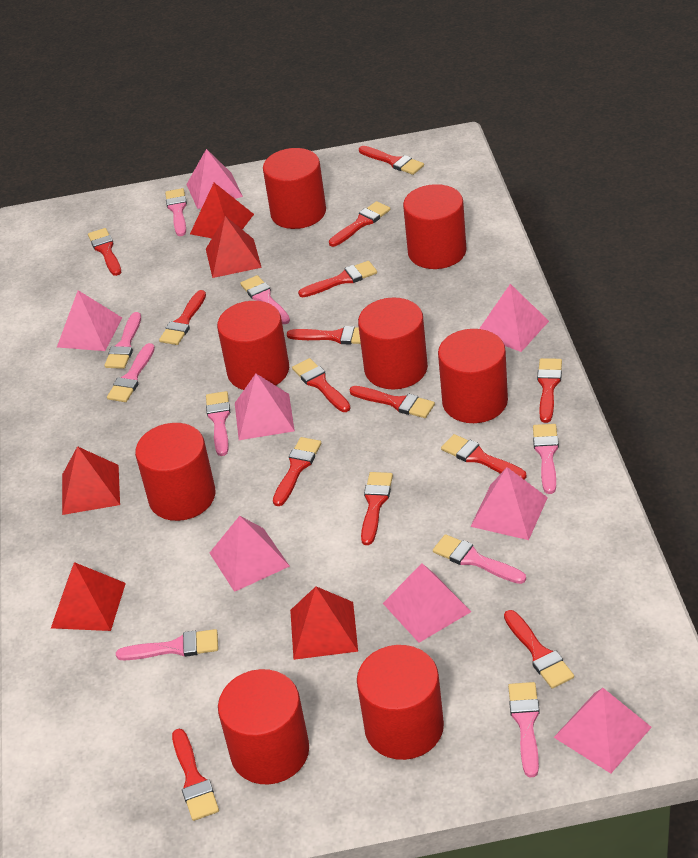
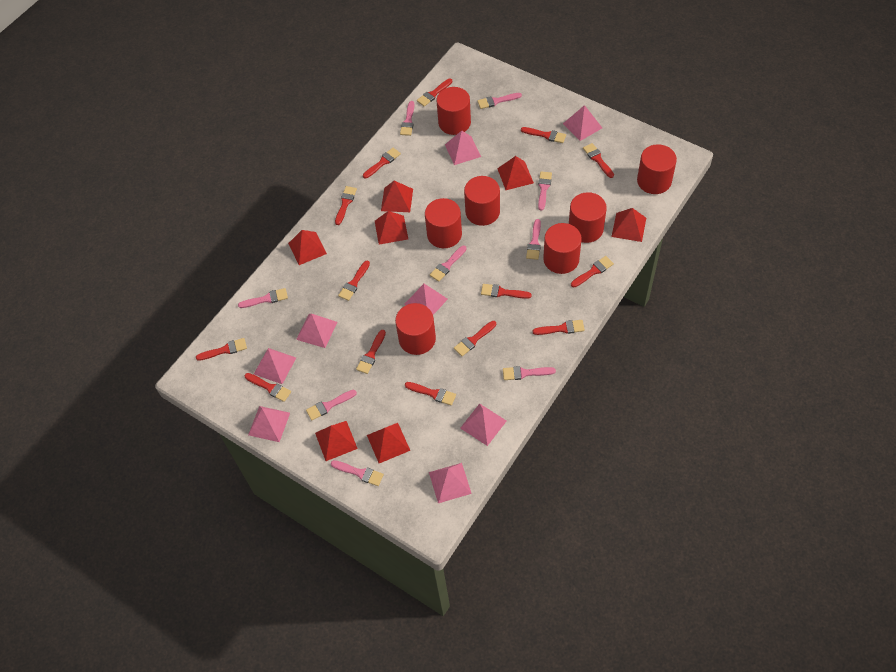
red cylinder: [135,423,215,521] [217,301,289,390] [218,669,309,784] [263,148,326,229] [357,645,444,760] [358,298,428,389] [403,184,466,269] [438,329,508,423] = 8 -> [395,303,436,355] [425,198,462,248] [437,87,471,135] [464,176,500,226] [543,223,582,274] [569,192,607,243] [637,144,677,194] = 7
red pyramid: [51,562,126,631] [62,446,120,515] [190,183,254,238] [206,216,262,278] [290,586,358,660] = 5 -> [288,230,327,265] [315,421,358,461] [367,423,410,463] [375,211,408,245] [381,181,413,212] [497,156,534,190] [611,208,646,242] = 7

